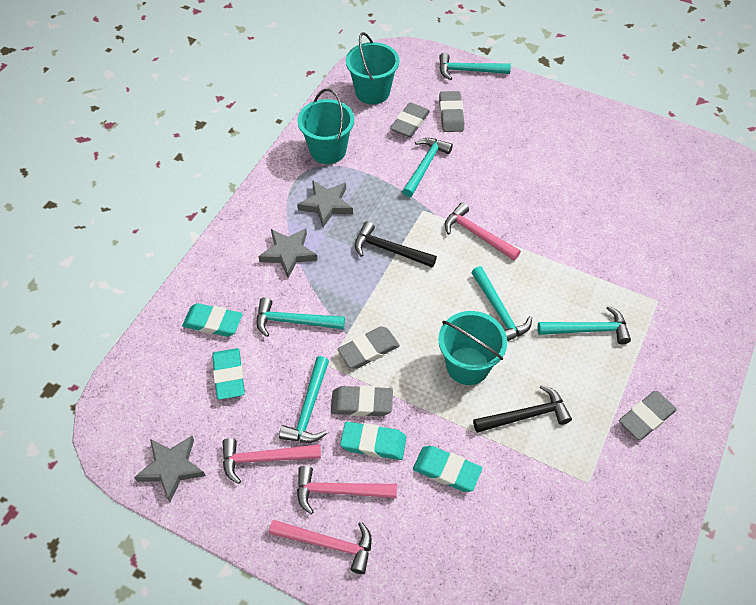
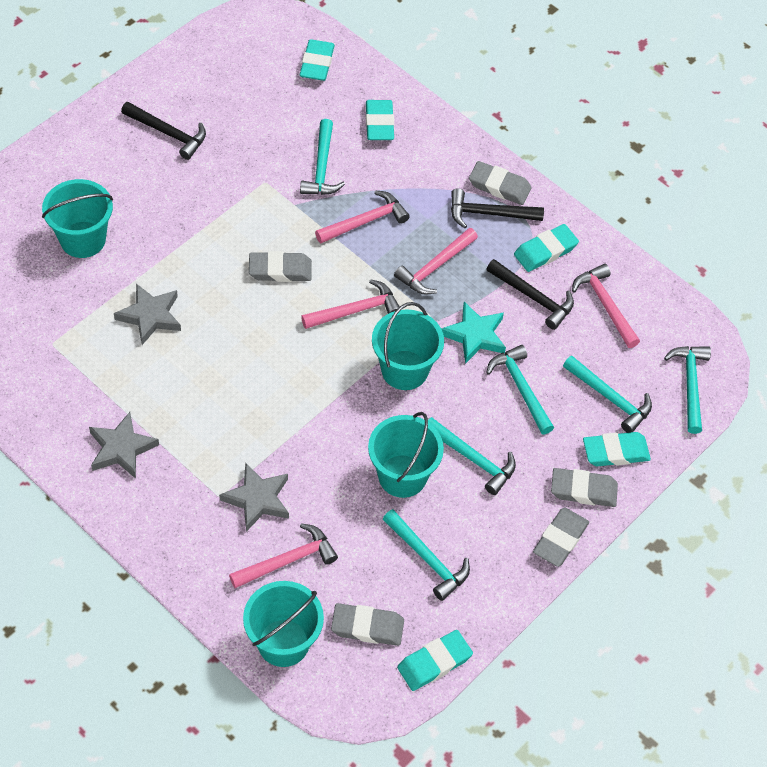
black hammer: [355,221,437,268] [473,385,572,433] = 2 -> [121,102,206,160] [451,188,544,228] [486,259,574,330] = 3
pink hammer: [222,438,321,484] [269,520,372,574] [297,466,397,514] [444,203,521,261] = 4 -> [229,523,338,588] [301,279,400,329] [315,190,410,243] [394,228,478,295] [572,264,640,348] = 5
turquoise bucket: [297,89,354,164] [346,32,399,105] [438,311,507,385] = 3 -> [42,179,113,258] [243,581,324,667] [368,412,444,498] [372,302,444,390] = 4
turquoise eraser: [182,303,243,337] [212,348,245,400] [340,422,406,460] [413,446,482,492] = 4 -> [299,39,335,81] [366,100,394,140] [397,630,473,691] [514,224,579,272] [583,432,651,467] = 5
turquoise star: none = 0 -> [441,302,506,364] = 1

